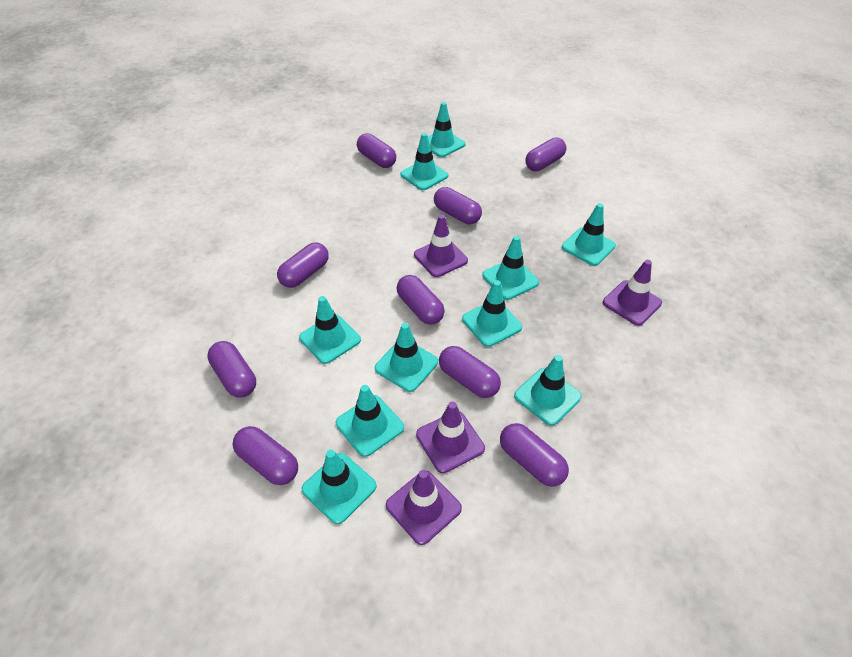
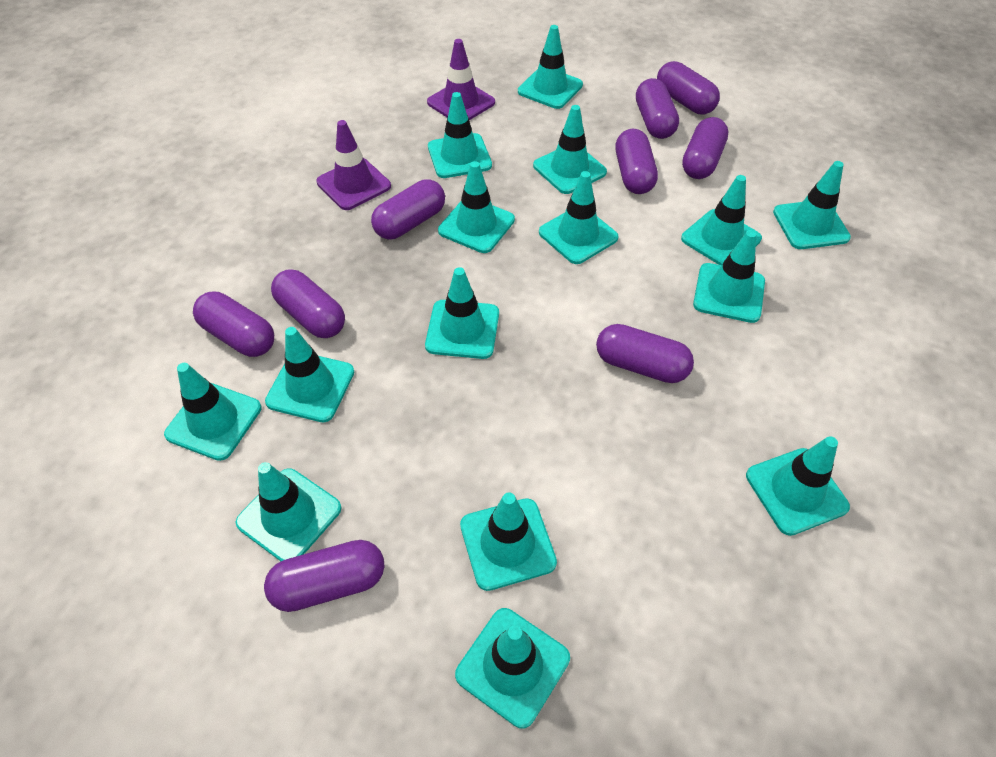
purple traffic cone: [386,470,462,545] [414,214,468,277] [416,401,485,473] [603,260,662,326] = 4 -> [316,120,391,210] [427,39,495,120] = 2
turquoise traffic cone: [299,296,361,364] [301,450,377,524] [336,385,404,457] [375,323,438,392] [400,133,448,190] [428,102,466,157] [462,280,522,347] [482,236,539,300] [514,355,582,426] [562,203,616,266] = 10 -> [164,363,262,461] [236,462,342,561] [265,327,354,422] [425,267,499,359] [428,92,492,178] [438,161,515,253] [455,608,570,729] [460,492,557,591] [518,25,583,109] [533,105,607,194] [539,171,619,264] [681,175,762,265] [693,230,765,323] [746,436,850,536] [773,161,851,249] = 15

